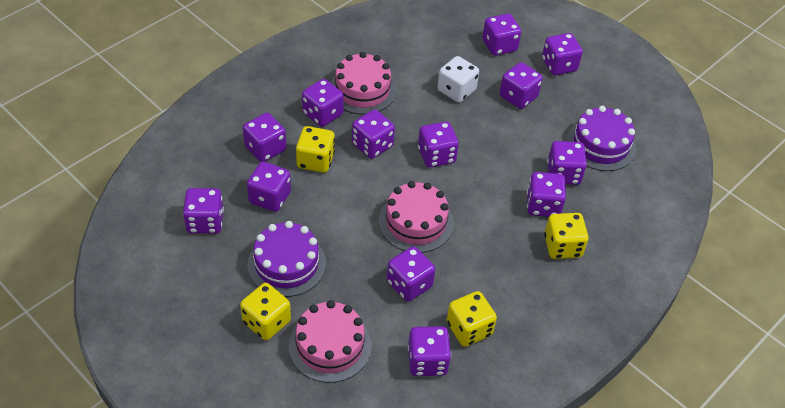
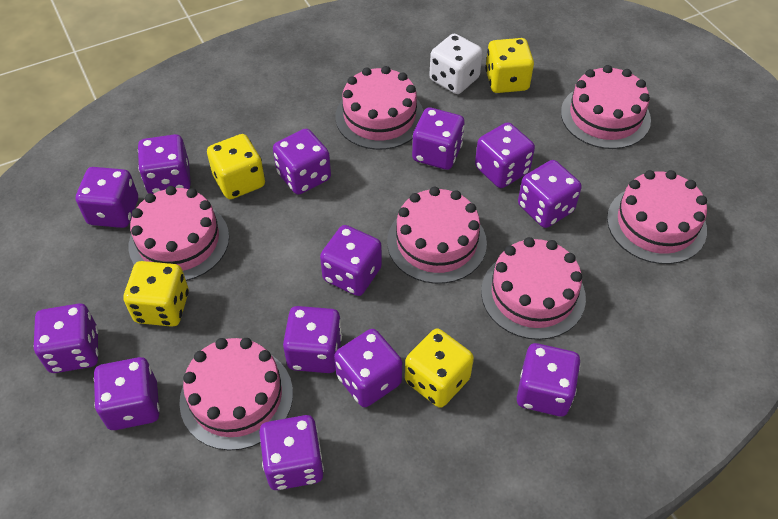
pink cake: [289,300,372,383] [330,52,396,115] [379,181,453,253] = 3 -> [129,186,229,281] [179,338,293,451] [335,66,424,150] [387,187,487,284] [481,237,586,340] [561,65,651,149] [607,170,707,264] = 7
purple cake: [247,221,326,297] [567,106,636,171] = 2 -> none = 0

